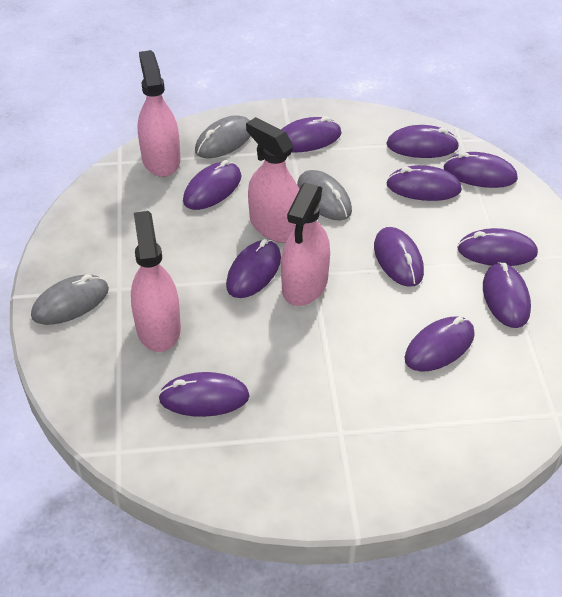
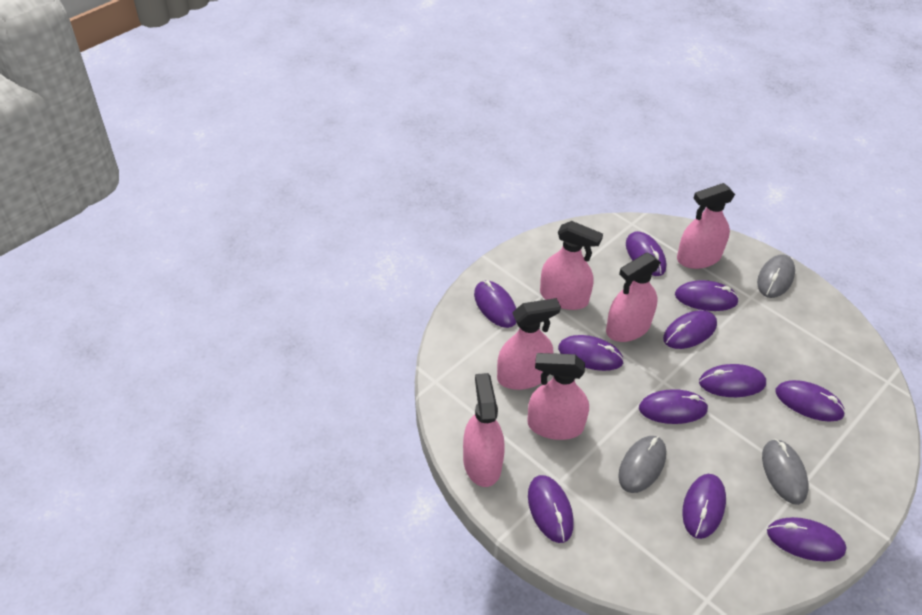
pink spray bottle: [131,211,181,352] [138,50,181,177] [246,117,300,243] [281,183,330,306] = 4 -> [463,373,505,487] [497,298,561,390] [527,353,589,440] [540,221,603,310] [606,252,661,342] [677,183,735,269] = 6

